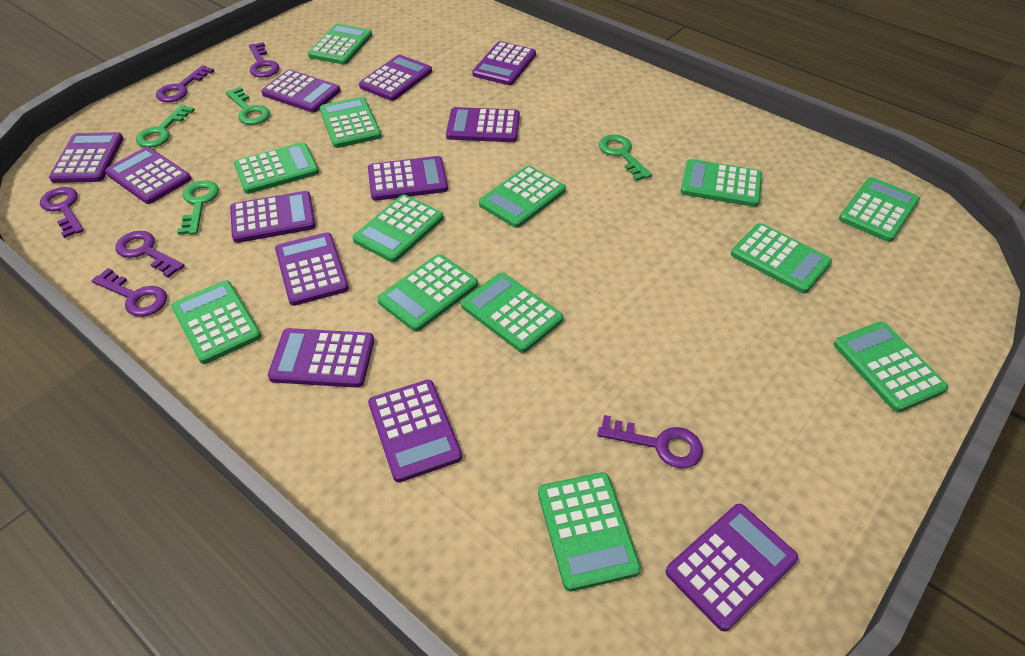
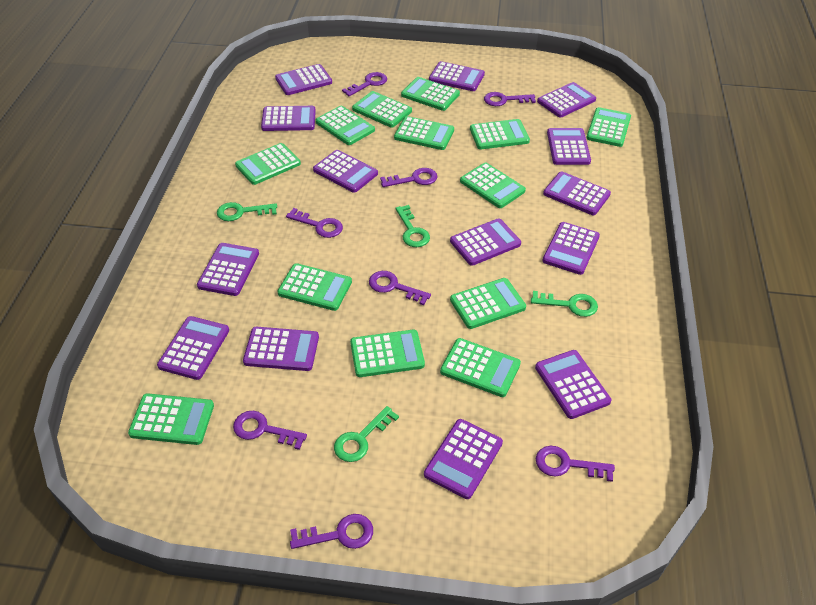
purple calculator: [49,132,123,183] [105,147,191,204] [230,191,316,243] [261,70,341,112] [268,328,374,388] [275,232,349,306] [359,55,432,101] [368,156,448,201] [368,380,462,482] [446,107,520,142] [472,42,536,85] [666,504,798,631] = 12 -> [157,316,229,380] [197,243,259,296] [243,327,319,371] [261,106,316,131] [275,64,332,95] [313,150,378,193] [424,419,503,499] [429,61,485,91] [450,218,521,266] [535,350,611,419] [537,82,596,118] [542,222,600,275] [543,171,611,215] [547,128,591,165] = 14
purple key: [40,187,84,238] [91,268,167,317] [115,231,185,278] [156,65,214,102] [249,42,280,78] [597,415,703,468] = 6 -> [233,411,307,450] [286,208,343,238] [290,514,373,549] [342,72,387,96] [369,271,431,305] [380,168,437,187] [484,92,536,106] [536,446,615,482] = 8

